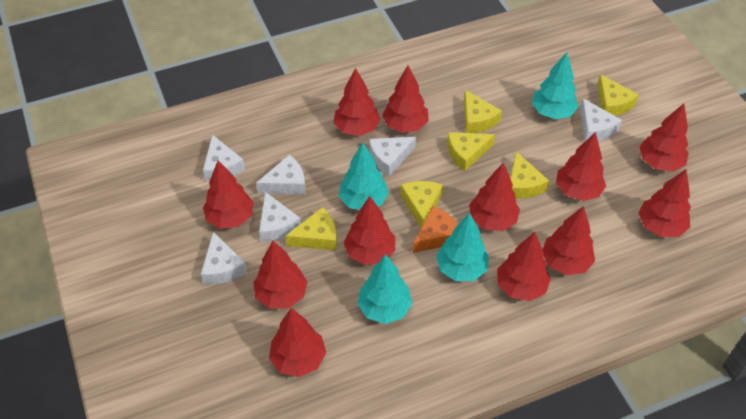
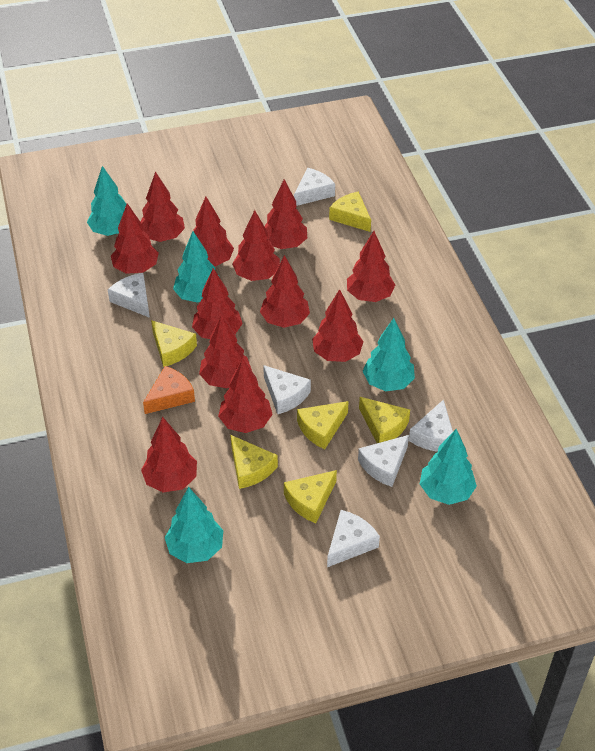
turquoise tree: [339,143,389,210] [357,254,412,324] [436,213,489,281] [532,52,578,119] = 4 -> [87,166,126,236] [165,487,223,563] [173,231,219,303] [362,318,415,391] [420,429,477,505] = 5

